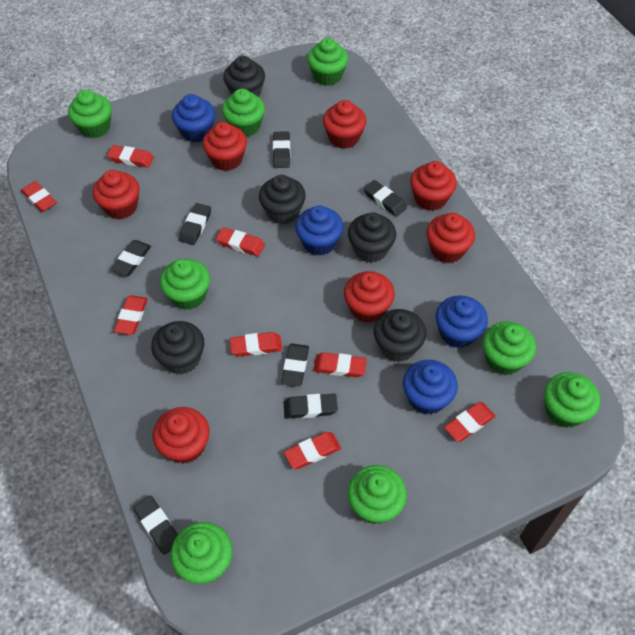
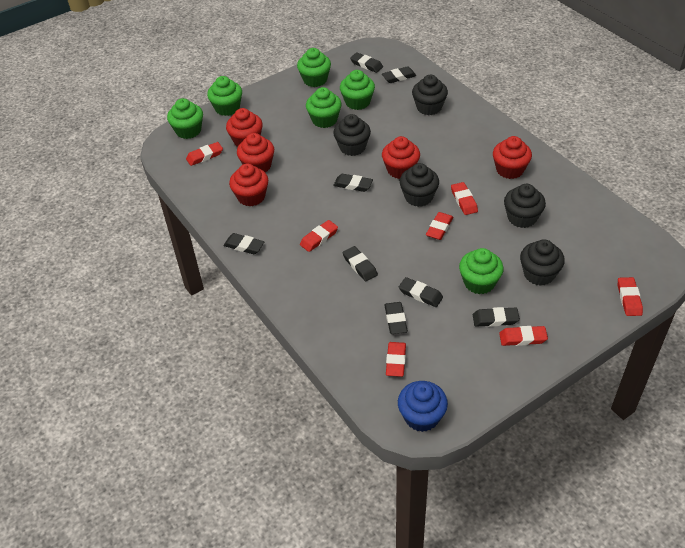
black eraser: [111,240,151,276] [133,496,178,555] [179,203,211,245] [273,131,290,168] [281,344,309,386] [284,394,338,419] [364,180,407,217] = 7 -> [223,233,264,254] [333,174,373,192] [342,246,378,281] [350,52,383,73] [382,66,417,83] [384,302,408,334] [399,277,443,307] [473,307,520,327] = 8
blue cupcake: [172,94,215,143] [295,206,344,256] [403,360,458,415] [436,295,488,348] = 4 -> [398,381,448,432] = 1
green cupcake: [68,90,112,138] [160,259,210,310] [171,522,232,584] [222,89,265,137] [307,38,348,86] [347,465,407,524] [482,322,536,375] [544,372,600,428] = 8 -> [167,98,203,139] [207,76,242,116] [297,48,331,87] [306,87,342,128] [340,70,375,110] [459,248,503,294] = 6
red cupcake: [93,170,139,219] [153,407,210,464] [202,122,247,171] [323,100,366,149] [344,271,395,323] [410,161,457,211] [426,213,475,263] = 7 -> [226,108,263,147] [229,164,268,207] [237,133,274,172] [382,136,420,179] [493,136,532,179] = 5
red eraser: [21,181,57,212] [107,145,154,168] [114,295,148,335] [216,227,265,256] [230,332,282,357] [284,432,341,469] [313,352,367,377] [444,402,495,442] = 8 -> [186,142,223,166] [300,220,338,252] [386,342,406,377] [426,212,453,240] [451,182,478,215] [499,326,548,346] [618,277,643,316] = 7

